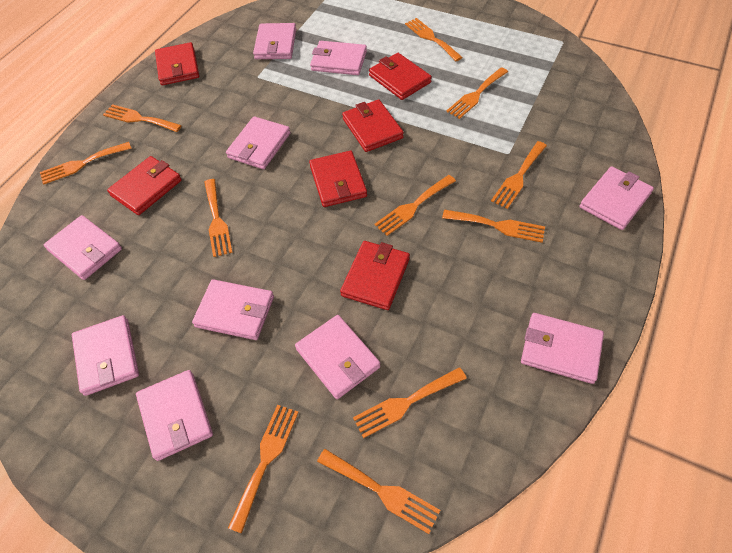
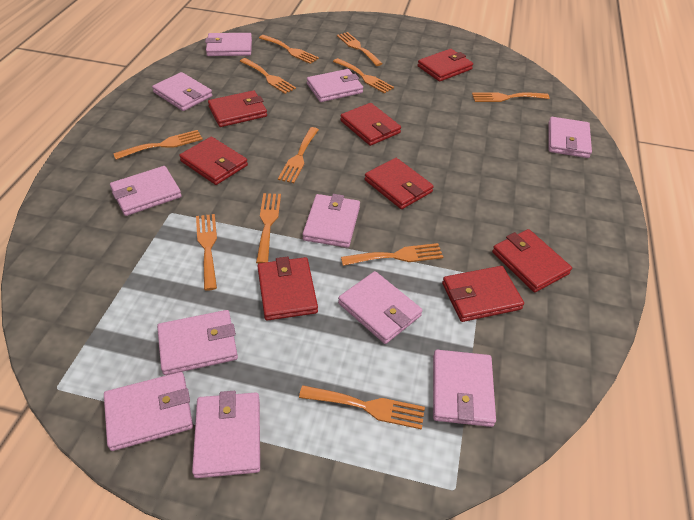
pink wallet: [44,215,122,280] [72,315,139,396] [136,370,213,461] [192,279,274,340] [226,116,290,169] [253,23,296,59] [295,315,381,399] [310,41,367,75] [521,313,604,384] [580,166,654,230] = 10 -> [104,372,193,451] [110,166,182,216] [152,72,212,111] [157,310,238,375] [192,391,260,478] [205,33,252,56] [302,194,360,248] [307,69,363,102] [338,271,423,344] [433,350,496,427] [548,117,592,158] = 11
red wallet: [107,156,182,215] [155,42,199,85] [309,151,367,207] [340,241,410,310] [342,99,404,152] [369,53,432,100] = 6 -> [179,137,248,185] [208,90,267,127] [257,257,318,321] [340,103,401,146] [365,158,434,209] [418,49,473,82] [442,266,524,322] [492,229,572,292] = 8

